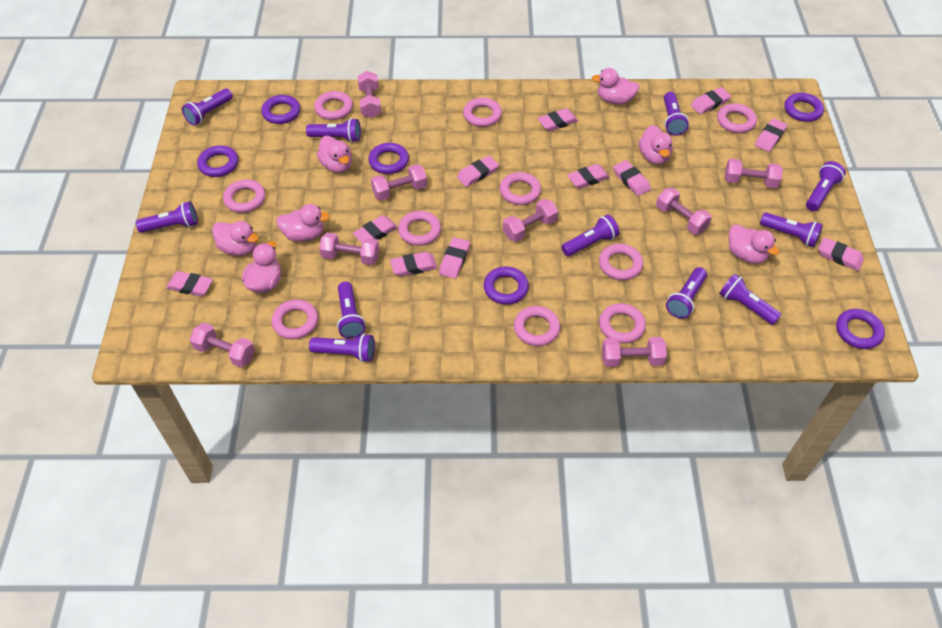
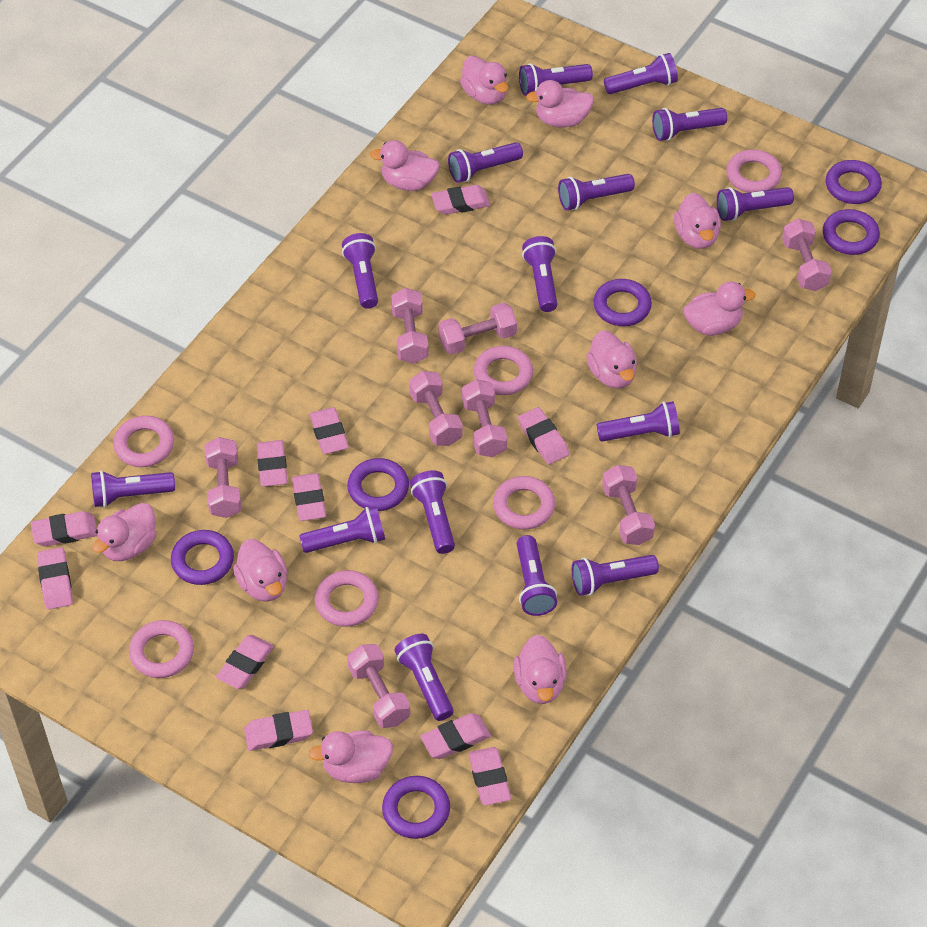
pink duck: [212,221,259,256] [242,241,281,293] [276,204,330,242] [317,136,352,173] [592,68,640,104] [639,125,673,165] [729,224,779,264] = 7 -> [92,503,156,561] [233,539,287,602] [309,730,393,783] [370,140,440,191] [460,56,509,105] [514,635,567,704] [526,80,594,127] [586,330,637,389] [674,193,721,249] [683,282,756,336] = 10
pink ring: [223,179,265,213] [272,300,318,339] [314,91,353,120] [398,211,441,246] [463,98,502,127] [500,172,541,205] [514,306,560,346] [599,244,643,280] [599,303,646,344] [717,104,757,133] = 10 -> [113,416,174,467] [129,620,194,678] [315,570,379,627] [474,346,533,395] [493,476,555,530] [726,150,782,193] = 6
purple flashlight: [136,202,198,233] [182,88,233,126] [306,118,361,142] [309,334,375,362] [337,282,365,339] [562,214,619,256] [664,92,689,136] [666,267,707,319] [719,274,782,325] [760,212,823,247] [806,161,846,211] = 11 -> [91,470,175,507] [299,506,385,553] [342,233,378,309] [394,634,454,721] [410,470,455,554] [448,142,523,183] [517,535,557,616] [519,63,593,96] [522,236,558,312] [558,174,635,210] [572,555,659,596] [597,401,680,442] [604,53,678,94] [652,108,727,141] [717,187,794,221] = 15

